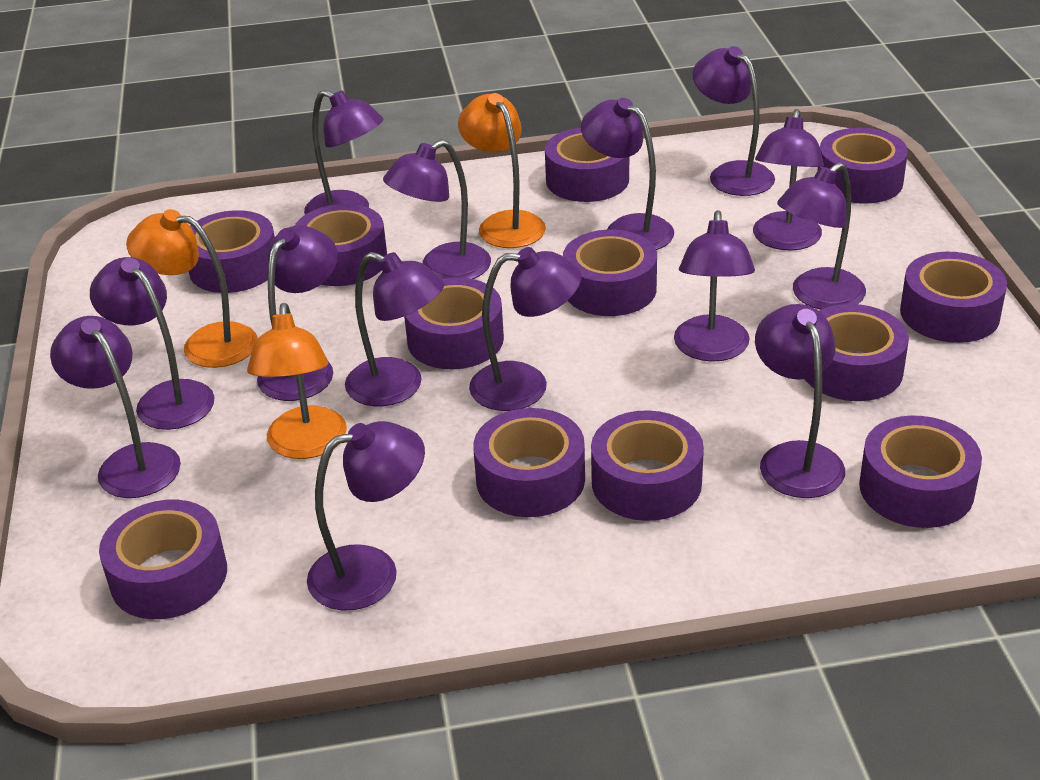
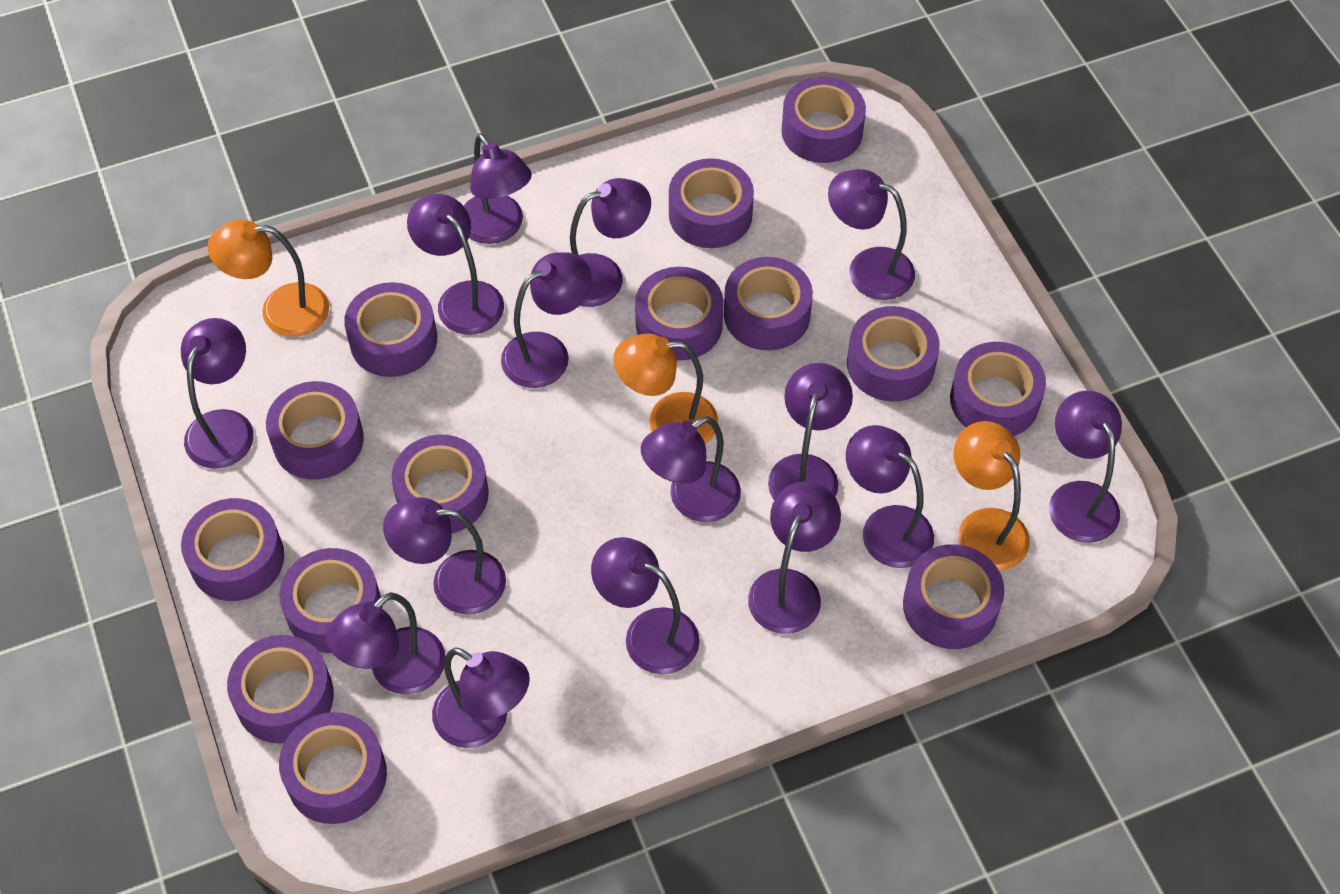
purple lamp: [50,316,181,498] [90,257,215,430] [257,225,338,401] [304,90,384,214] [307,421,425,610] [345,252,444,406] [383,140,491,279] [469,247,582,411] [581,98,674,250] [674,210,755,362] [692,46,775,196] [753,109,824,251] [755,304,845,498] [777,162,866,310] = 14 -> [181,318,254,469] [326,592,446,695] [383,497,506,615] [407,194,504,335] [432,647,530,748] [463,133,532,244] [501,252,592,388] [570,178,651,307] [591,537,700,675] [641,416,741,522] [748,481,841,634] [768,363,853,500] [828,169,915,300] [846,425,934,568] [1049,390,1122,543] = 15
purple tape: [99,500,227,619] [189,210,275,293] [295,204,387,286] [404,277,504,369] [473,408,585,517] [545,128,629,202] [563,230,657,316] [591,410,704,521] [805,304,909,401] [818,128,908,204] [859,415,982,528] [900,252,1007,343] = 12 -> [181,498,284,601] [227,635,334,744] [266,381,364,480] [279,548,382,653] [279,712,387,824] [344,282,437,377] [392,435,489,534] [635,267,724,361] [669,158,754,248] [724,257,813,350] [781,76,866,163] [847,306,940,402] [903,544,1004,649] [950,342,1046,436] = 14

